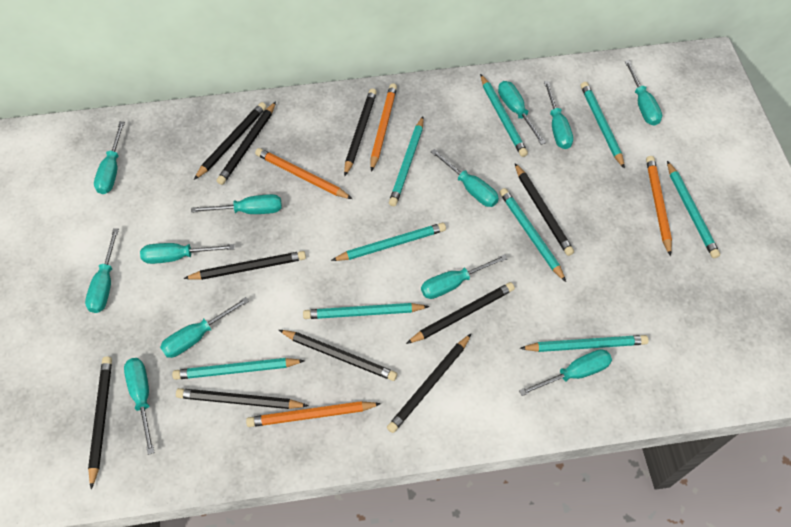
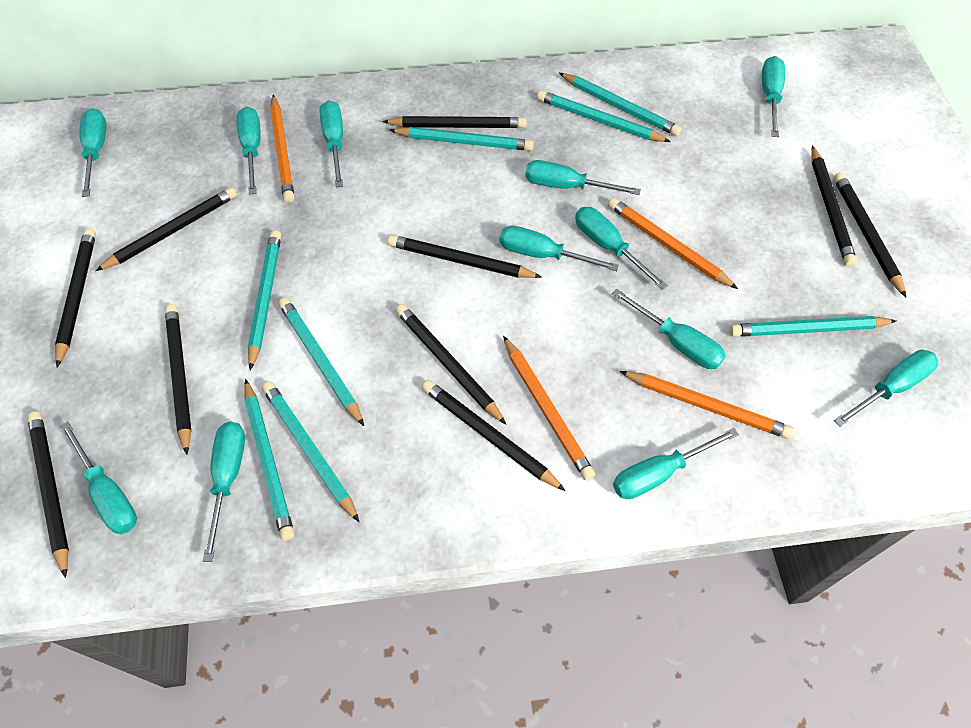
turquoise pencil: [172,358,305,380] [303,303,430,319] [331,223,446,261] [389,116,424,206] [480,74,528,157] [500,188,566,282] [520,335,648,352] [581,82,625,169] [667,161,720,258] = 9 -> [244,379,294,541] [248,230,281,370] [262,381,359,522] [278,297,364,426] [389,127,534,151] [537,90,671,142] [559,73,682,136] [730,316,896,337] = 8

